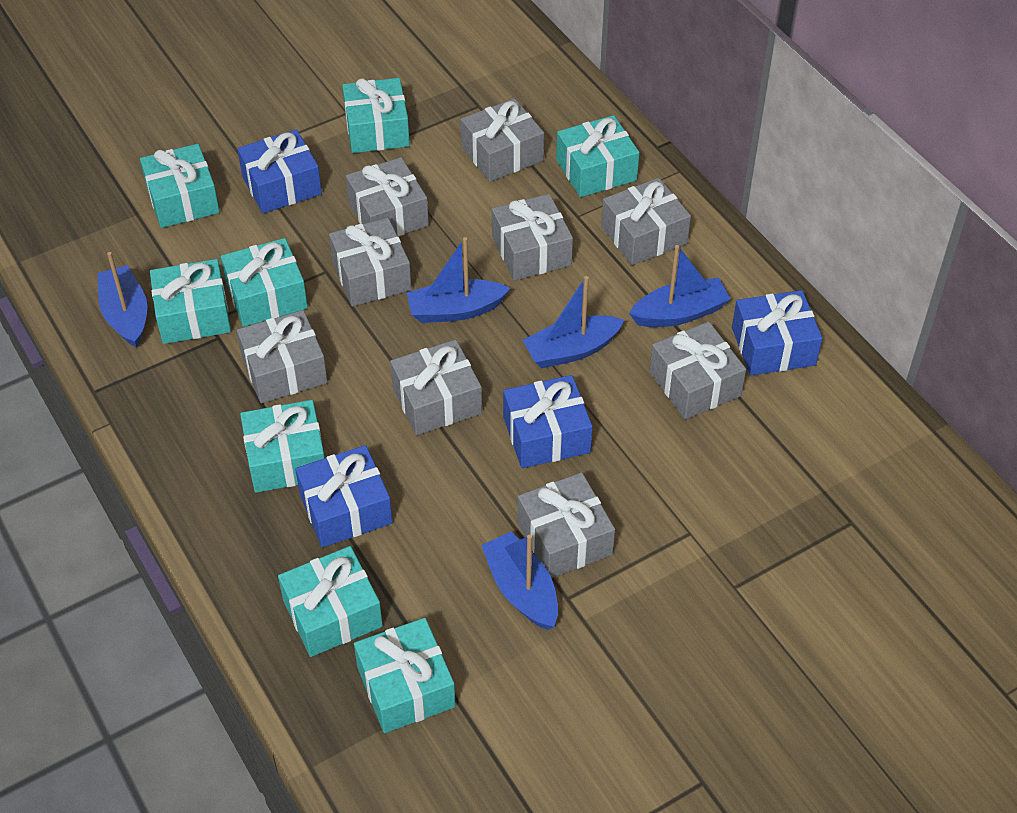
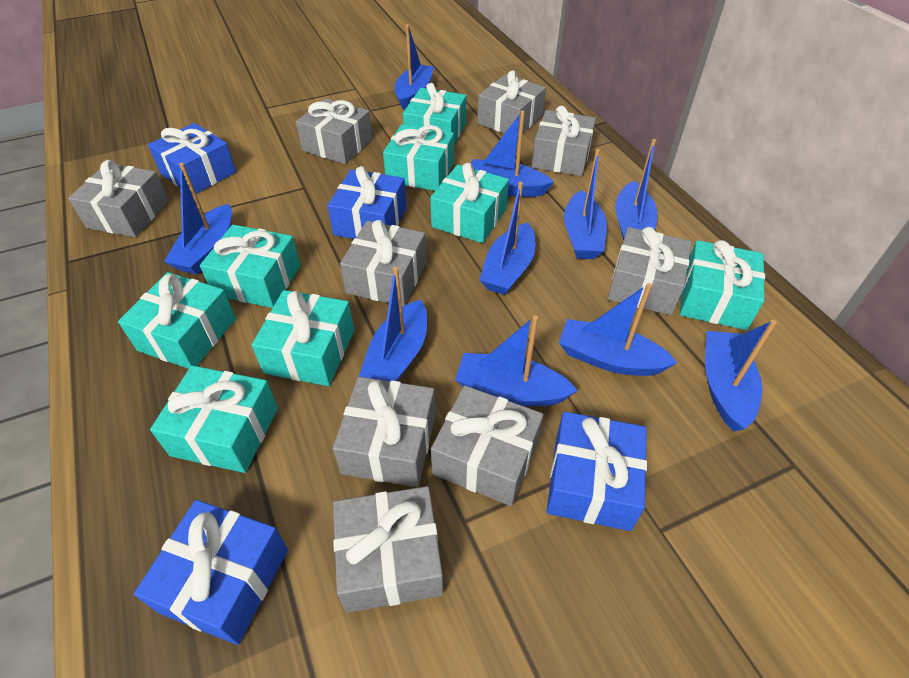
blue boat: [97,252,147,348] [407,237,510,323] [481,531,558,630] [522,276,624,368] [629,245,731,327] = 5 -> [164,163,232,274] [359,267,427,381] [395,24,434,110] [455,315,578,406] [471,110,554,197] [480,182,536,295] [559,283,677,376] [564,149,607,259] [615,139,658,240] [705,320,777,432] = 10

